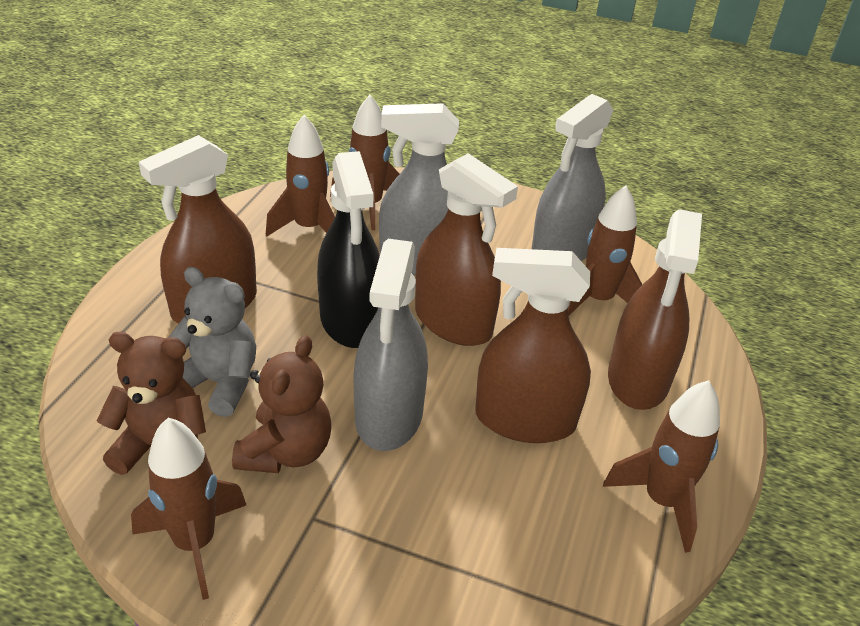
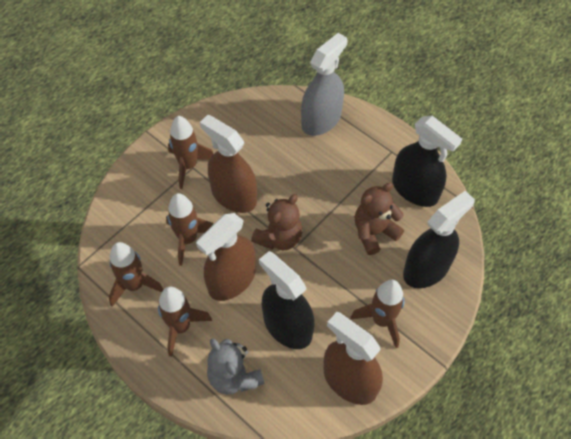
black spray bottle: [317,151,380,348] = 1 -> [259,251,314,349] [392,116,462,207] [403,191,475,288] = 3
brown spray bottle: [139,135,257,323] [415,153,518,346] [475,248,591,443] [608,209,702,410] = 4 -> [196,213,256,301] [200,115,257,213] [323,312,383,405] = 3
grey spray bottle: [354,239,428,451] [379,103,459,276] [532,94,613,261] = 3 -> [301,33,347,136] = 1

